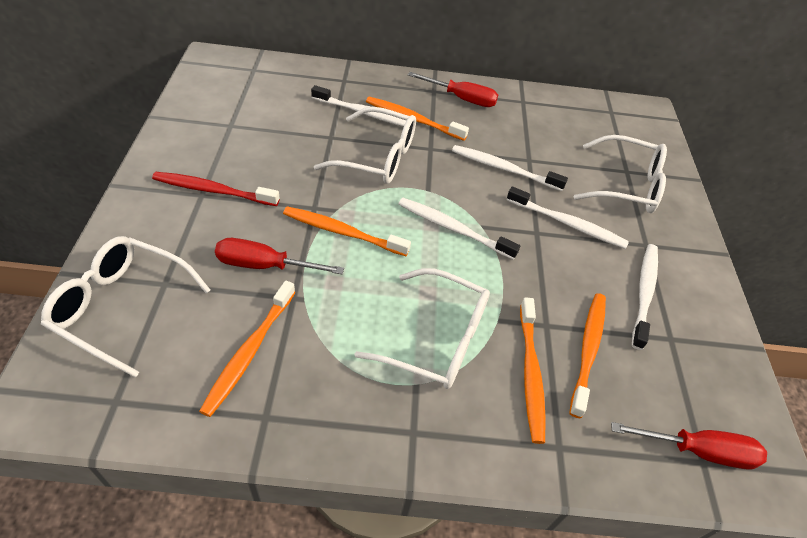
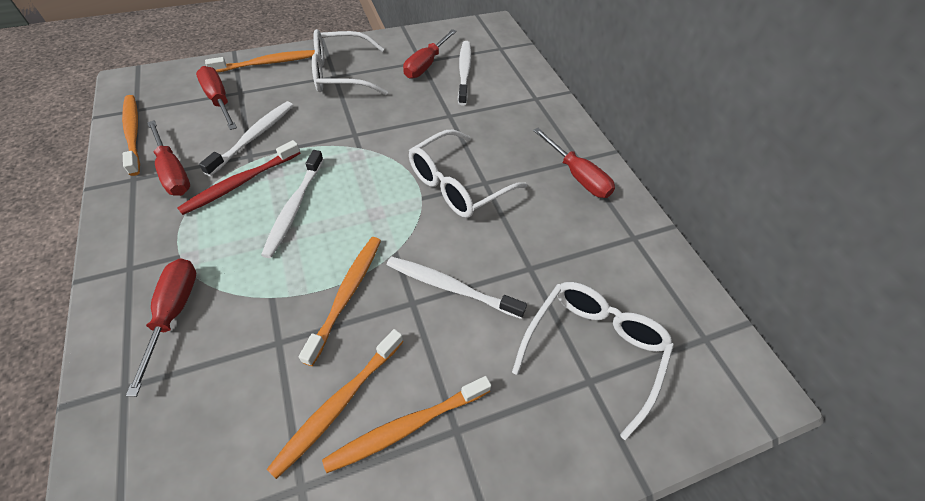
red screwdriver: [215,238,344,274] [408,72,498,107] [611,422,767,470] = 3 -> [126,258,196,397] [147,120,190,196] [196,66,237,130] [403,29,457,79] [533,128,615,198] = 5
white glasses: [41,236,210,378] [314,107,416,184] [355,268,490,389] [574,135,667,213] = 4 -> [312,29,388,95] [409,130,528,218] [512,282,674,440] = 3
white toothbrush: [311,85,406,127] [398,198,520,260] [452,145,568,191] [507,186,629,249] [632,244,658,350] = 5 -> [199,101,293,176] [261,150,324,258] [387,257,527,319] [458,41,471,106] = 4

